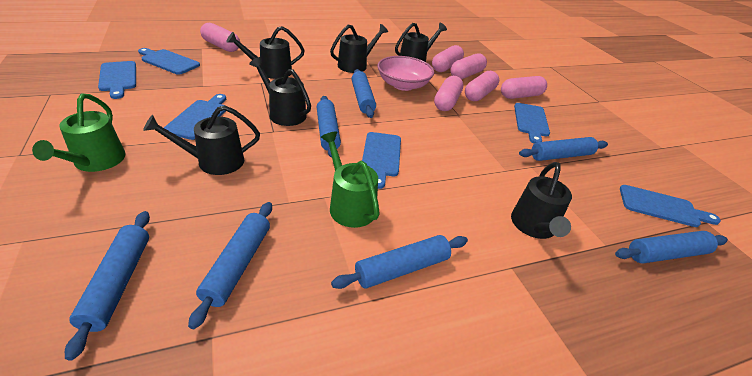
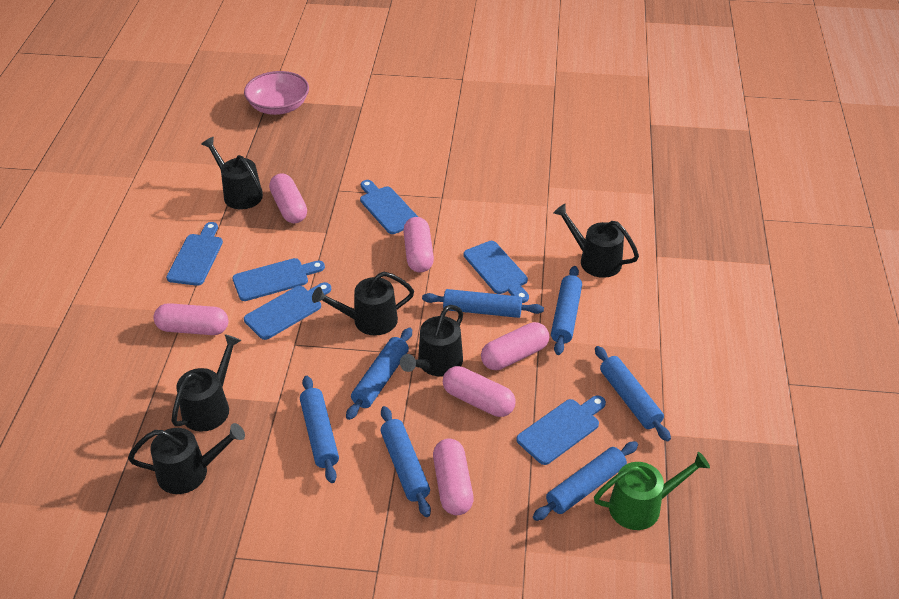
green watering can: [32,93,126,172] [321,131,380,228] = 2 -> [594,452,710,530] = 1

